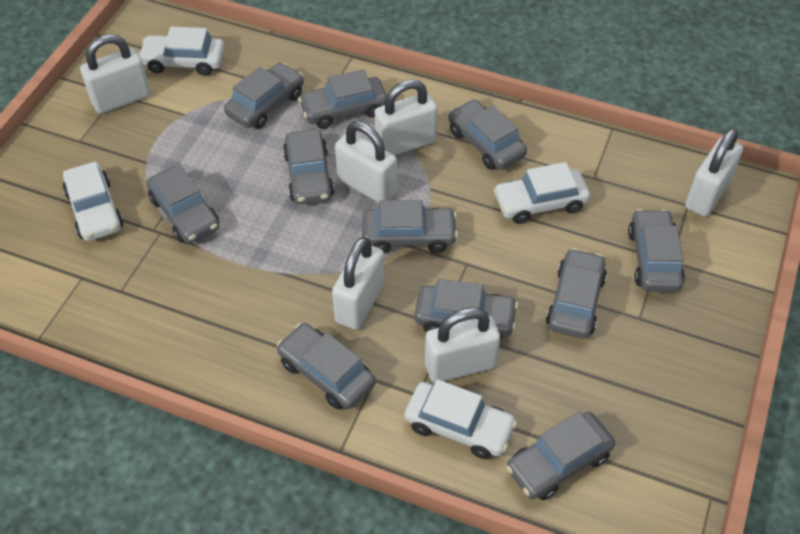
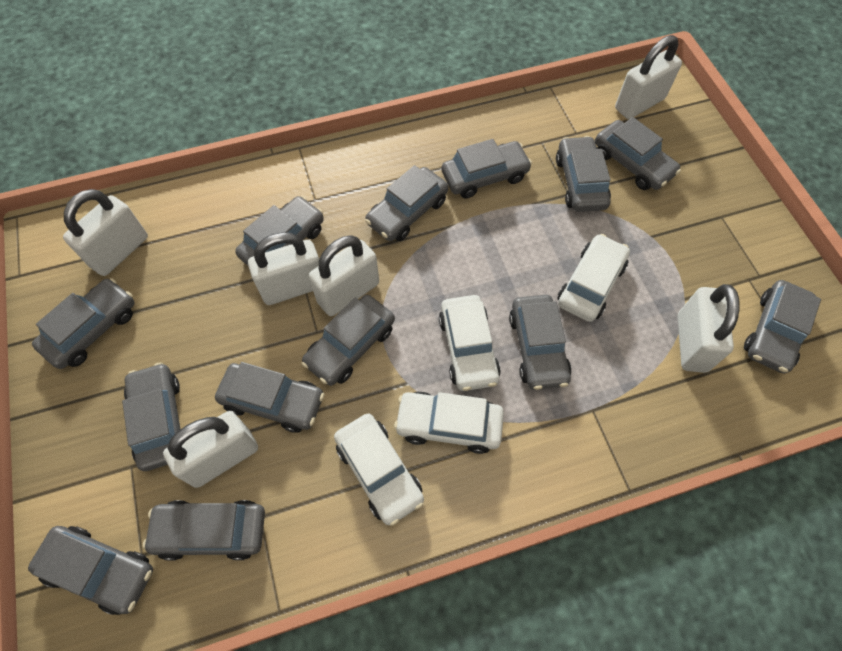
grey car: [146,165,219,243] [224,63,304,129] [277,323,376,409] [283,129,334,204] [298,69,387,129] [362,200,458,253] [415,279,518,340] [448,100,527,170] [506,412,615,500] [546,248,607,338] [628,209,685,292] = 11 -> [28,526,153,615] [32,278,135,369] [122,363,181,471] [143,500,265,561] [215,362,325,433] [235,196,324,265] [302,295,395,386] [365,165,448,241] [442,139,532,199] [509,295,572,390] [556,136,611,212] [595,117,681,190] [744,280,821,373] = 13

